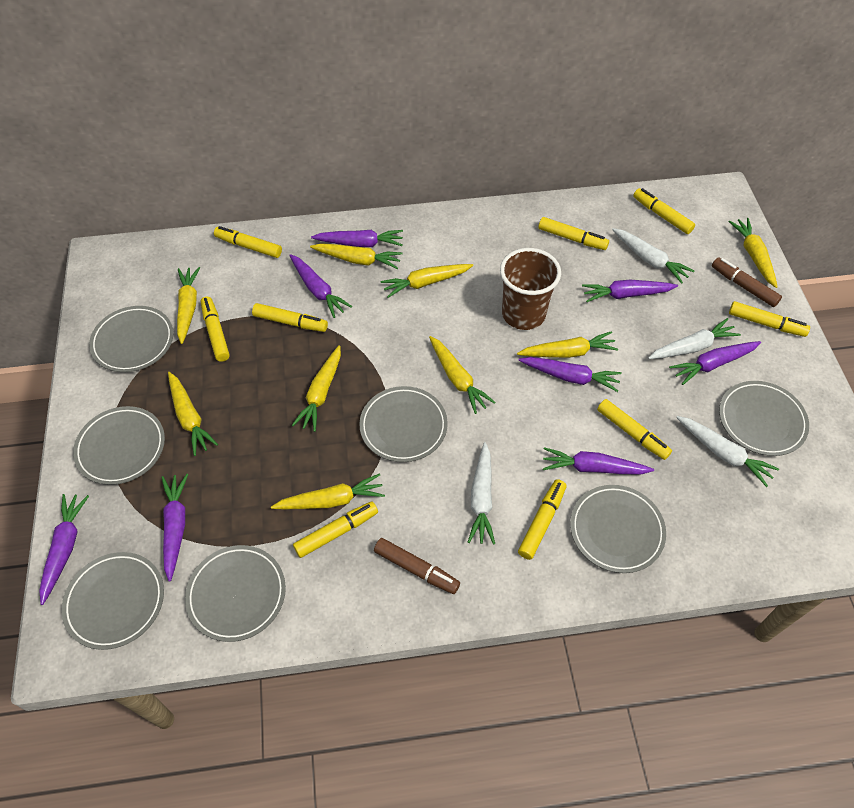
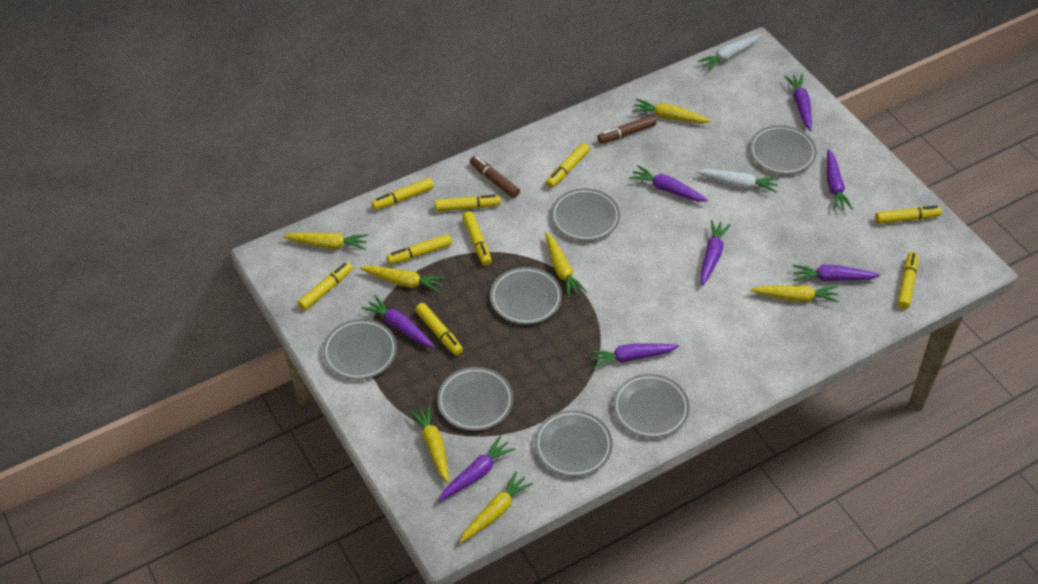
brown cup: [500,248,561,330] = 1 -> none = 0
white carrot: [468,442,495,545] [612,228,694,284] [648,318,741,359] [676,416,779,487] = 4 -> [696,169,779,193] [698,35,761,71] = 2
yellow carrot: [168,372,218,456] [177,267,200,344] [271,473,385,509] [292,345,341,432] [310,243,402,269] [381,264,473,298] [429,336,496,414] [517,331,618,358] [729,218,778,288] = 9 -> [283,232,368,250] [360,266,445,293] [409,404,449,483] [460,471,533,543] [545,232,587,298] [632,99,711,123] [750,285,839,303] = 7

